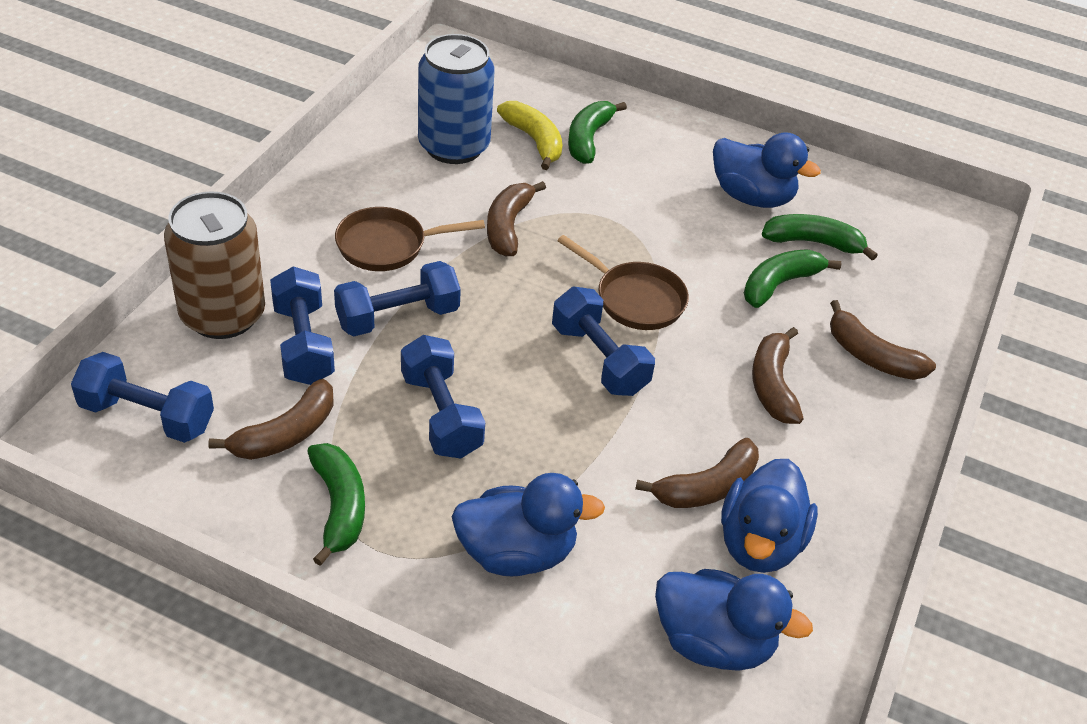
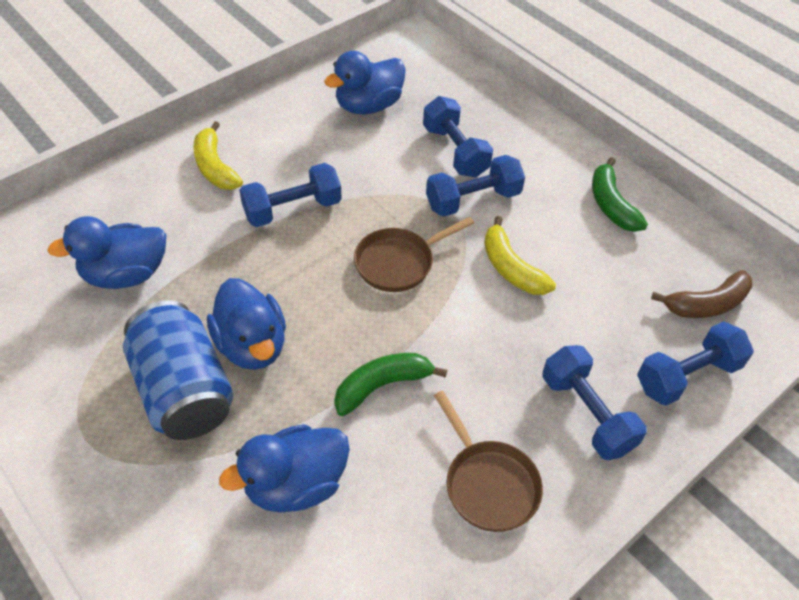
brown banana: [208,379,334,460] [487,181,546,256] [635,438,759,508] [752,327,804,424] [830,300,936,380] = 5 -> [651,270,753,318] = 1
brown can: [164,191,265,339] = 1 -> none = 0
green banana: [307,443,365,566] [568,101,627,164] [744,249,841,308] [762,214,878,261] = 4 -> [334,353,447,416] [592,157,648,232] = 2
yellow banana: [497,101,562,170] = 1 -> [193,121,243,190] [484,216,556,295] = 2

